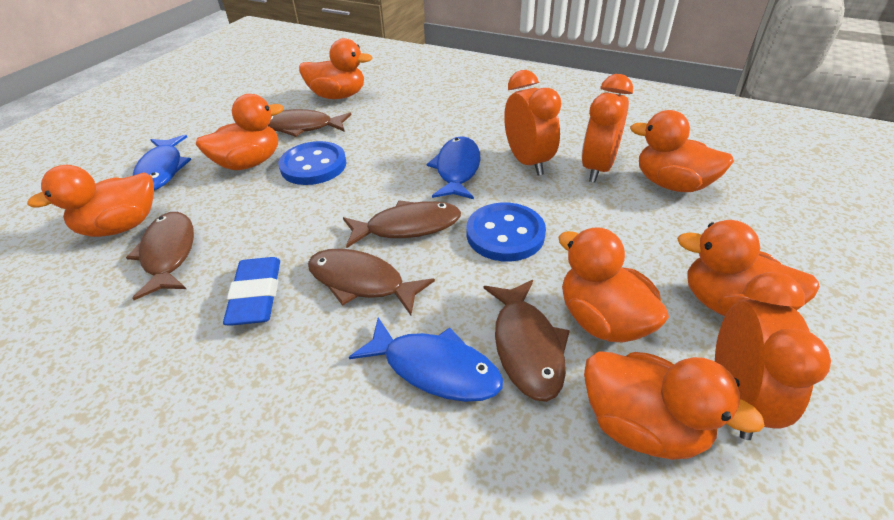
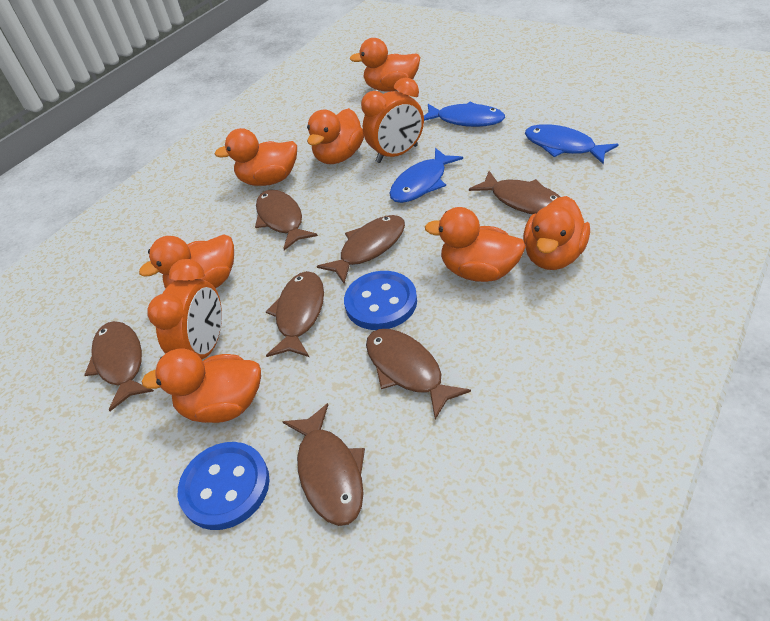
blue eraser: [223,257,280,325] = 1 -> none = 0
brown fish: [126,212,194,300] [268,109,352,137] [308,248,435,315] [343,200,461,248] [484,280,570,402] = 5 -> [84,321,154,411] [255,190,318,250] [266,271,324,357] [283,403,365,526] [317,215,405,284] [366,329,471,420] [469,171,560,214] = 7
orange clock: [504,70,562,175] [581,74,633,182] [715,272,831,440] = 3 -> [148,259,222,359] [361,77,424,163] = 2

